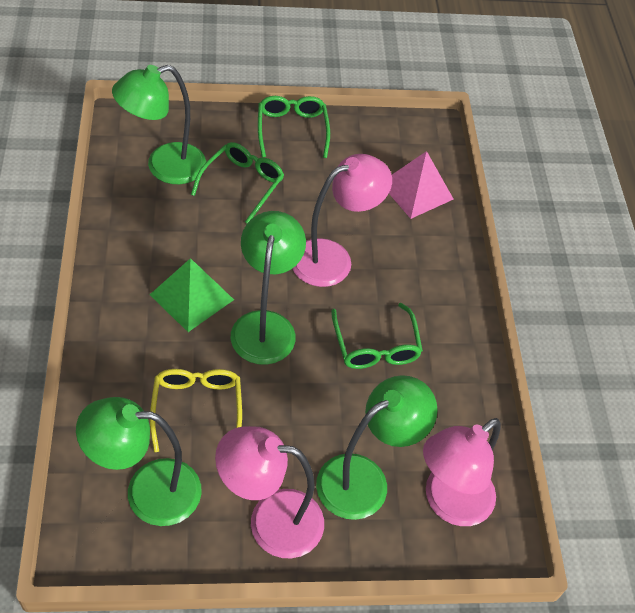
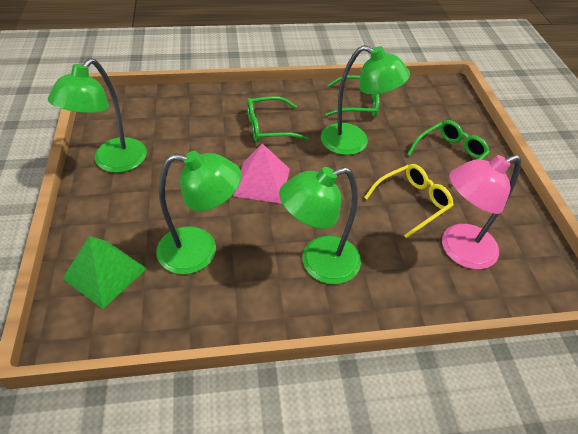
pink lamp: [215,426,324,558] [292,154,392,287] [423,418,501,526] = 3 -> [442,155,521,269] = 1

